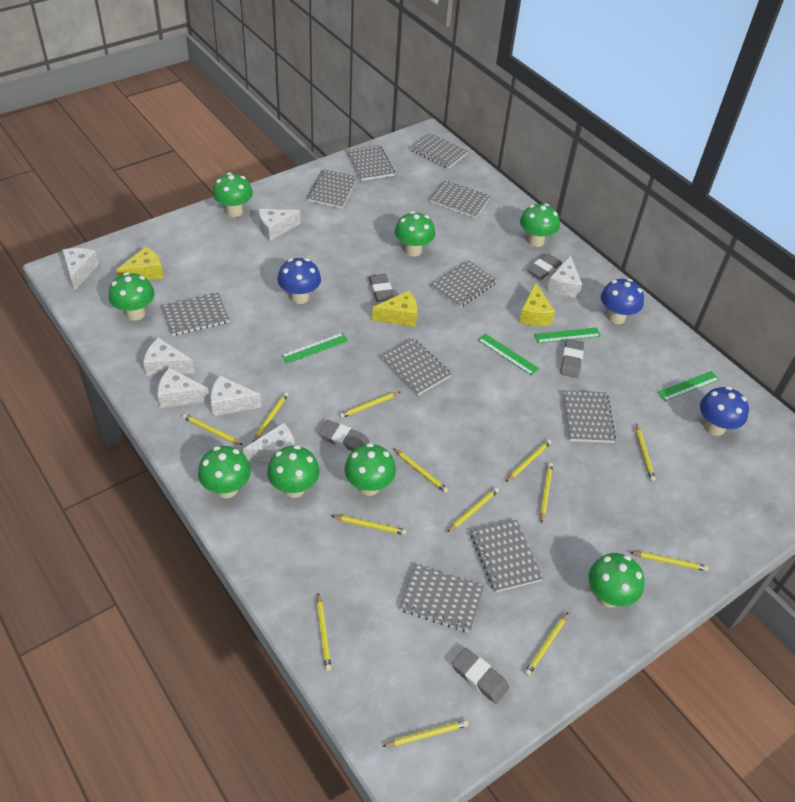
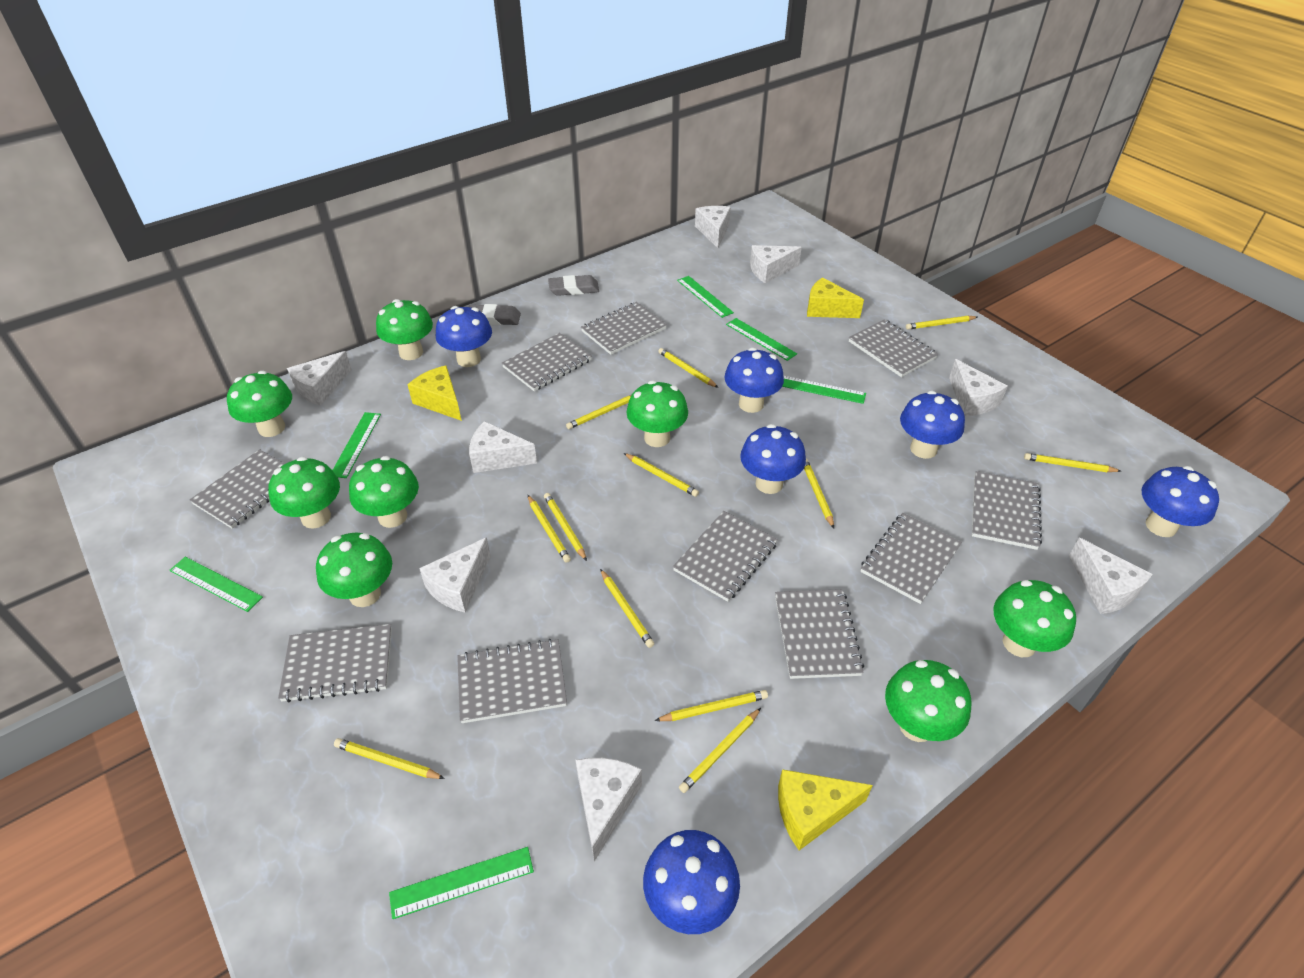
blue mushroom: [278,258,321,304] [601,279,644,324] [700,386,749,436] = 3 -> [436,306,492,367] [643,830,740,934] [724,347,784,413] [740,424,806,494] [900,391,965,459] [1142,466,1219,537] = 6
green ruler: [281,333,348,364] [478,334,539,375] [534,327,601,343] [657,371,720,401] = 4 -> [169,557,263,612] [332,412,381,478] [389,847,534,919] [677,276,734,318] [726,318,797,361] [782,376,866,404] = 6
grey eraser: [319,420,370,451] [368,274,394,302] [452,648,509,704] [527,254,562,279] [560,339,584,378] = 5 -> [469,304,521,325] [548,275,599,296] = 2
white cheese: [62,248,99,291] [143,337,195,376] [158,368,210,408] [211,376,262,416] [243,423,295,463] [259,209,300,241] [547,256,582,297] = 7 -> [287,351,352,406] [419,537,491,612] [469,421,537,473] [576,758,642,862] [695,206,731,248] [750,245,802,283] [949,359,1008,416] [1069,538,1153,614] = 8
yellow pencil: [182,414,243,445] [252,392,288,443] [317,593,331,671] [332,515,407,535] [339,392,400,418] [382,720,469,747] [393,448,448,493] [447,487,499,532] [506,439,551,482] [524,613,568,676] [540,463,553,523] [630,552,708,571] [636,424,656,481] = 13 -> [334,738,445,779] [528,495,571,563] [544,493,587,561] [566,395,631,429] [600,569,654,648] [624,453,699,497] [655,690,768,721] [658,348,719,388] [679,708,761,793] [804,459,834,528] [906,316,977,330] [1024,453,1121,472] = 12

